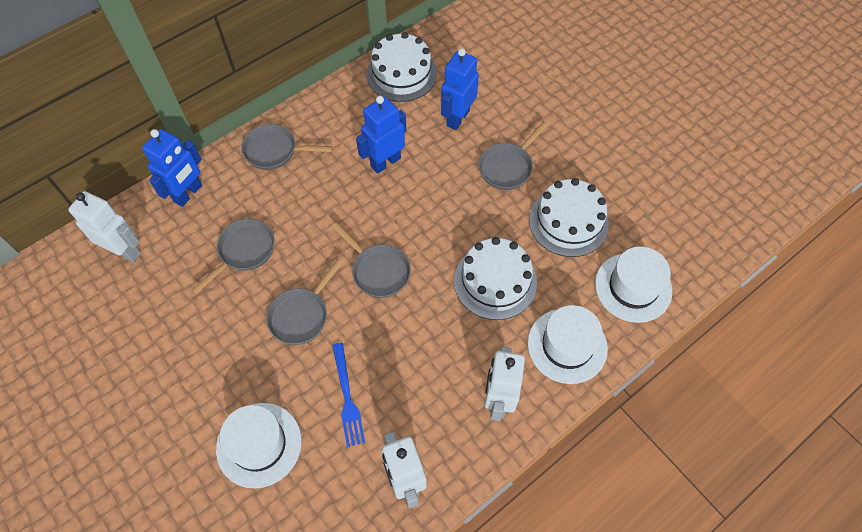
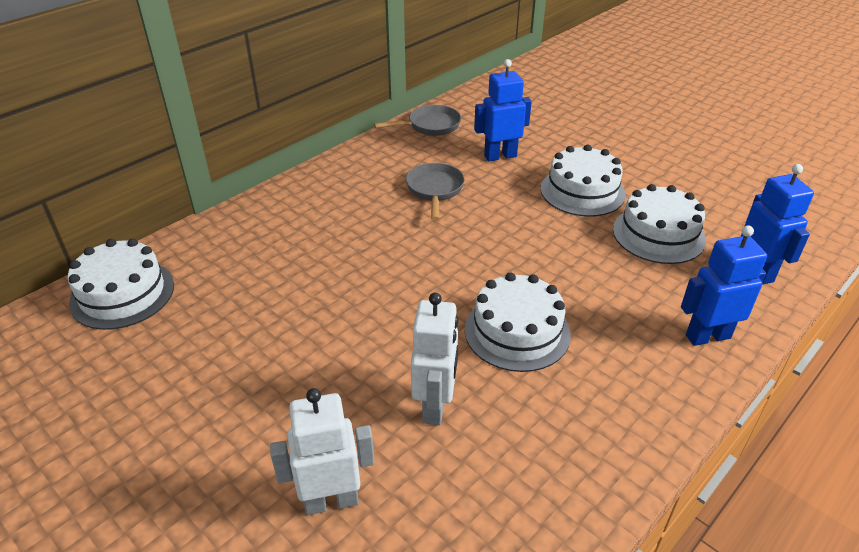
blue fork: [332,343,365,447] = 1 -> none = 0
grey pan: [191,219,275,295] [241,124,333,170] [266,258,343,345] [331,222,411,298] [479,121,549,190] = 5 -> [374,105,461,136] [406,163,464,220] = 2
white cake: [367,32,437,102] [454,237,537,320] [529,178,609,257] = 3 -> [68,238,174,330] [465,272,571,372] [541,145,625,217] [613,184,706,264] = 4
white hat: [216,403,302,489] [528,305,608,384] [595,247,672,323] = 3 -> none = 0
white robot: [68,191,141,262] [381,432,427,508] [485,347,525,421] = 3 -> [270,388,375,515] [411,292,458,425] = 2

